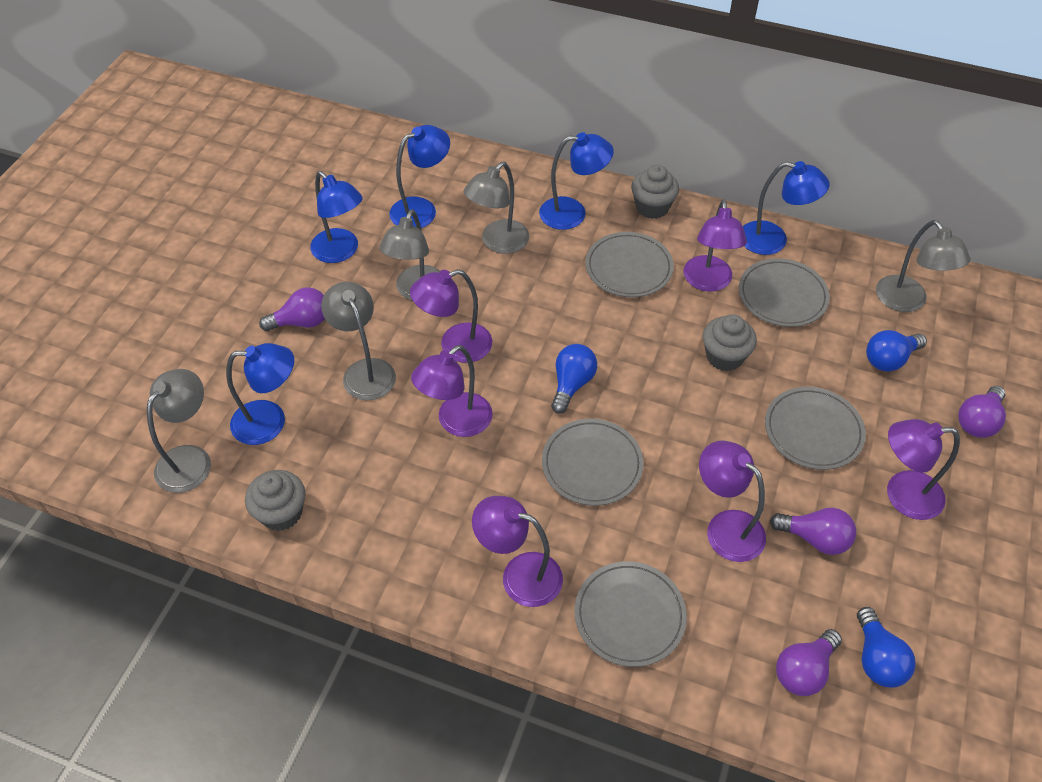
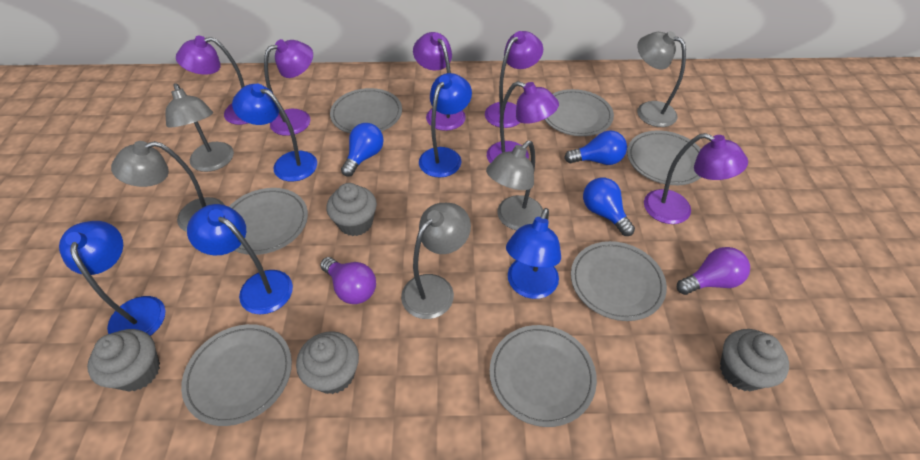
grey cupcake: [245,470,306,531] [631,165,679,219] [703,314,757,371] = 3 -> [87,329,160,392] [296,331,359,394] [327,183,377,236] [720,329,789,391] = 4
grey plate: [542,419,644,506] [574,561,687,667] [585,232,674,297] [739,258,830,327] [765,387,866,470] = 5 -> [181,324,292,426] [229,188,308,255] [330,88,402,133] [489,325,597,427] [544,89,614,136] [571,241,667,321] [627,130,701,185] = 7
purple light bulb: [259,287,325,331] [770,508,856,555] [776,629,842,696] [958,386,1006,438] = 4 -> [320,257,376,304] [677,247,750,295] = 2

